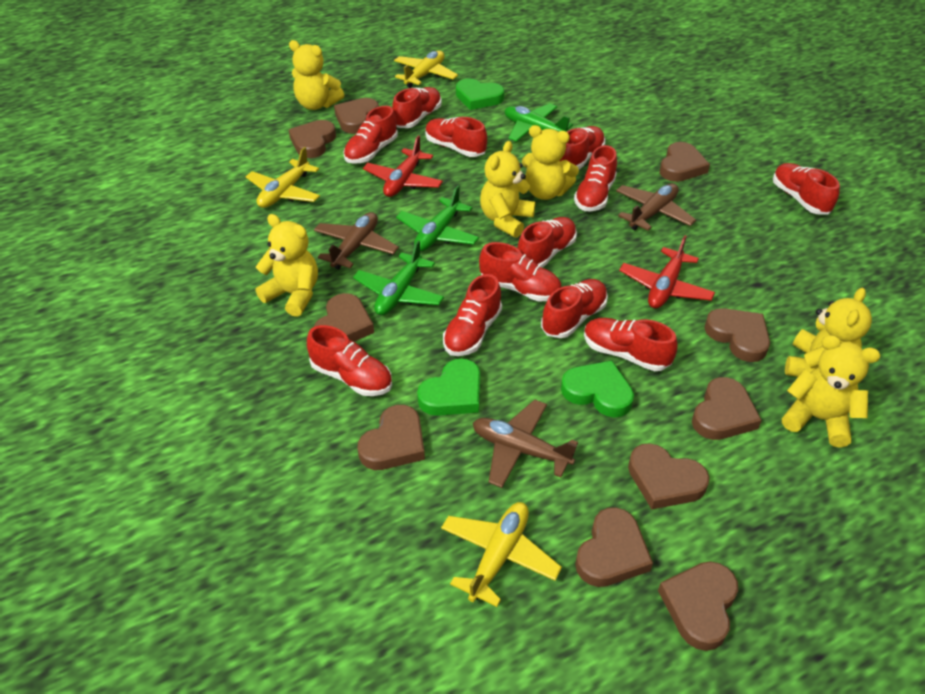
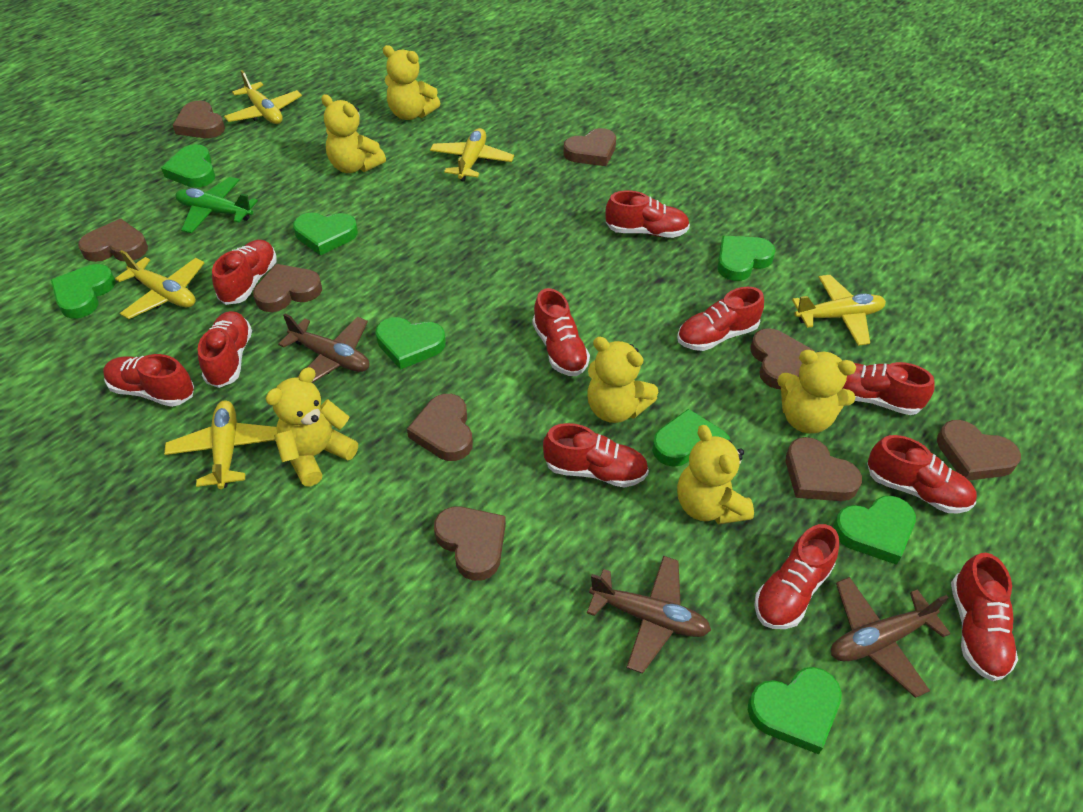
brown heart: [289,120,336,158] [314,293,374,342] [334,98,379,134] [358,405,425,470] [575,507,653,587] [628,443,709,509] [658,561,738,651] [660,142,710,182] [692,377,762,440] [704,308,770,362] = 10 -> [78,219,148,262] [173,101,225,138] [253,264,322,312] [407,394,473,461] [434,506,506,581] [563,128,616,166] [751,328,815,389] [786,437,862,501] [937,420,1021,480] = 9
green heart: [417,358,480,416] [456,79,505,110] [561,361,634,417] = 3 -> [51,264,115,319] [161,144,215,188] [293,212,358,256] [376,317,446,370] [652,409,730,467] [717,236,775,281] [748,667,842,754] [833,496,916,565] = 8
green plane: [353,240,444,315] [396,185,479,251] [505,103,573,142] = 3 -> [176,177,258,233] = 1
red plane: [363,135,443,197] [619,235,715,309] = 2 -> none = 0
red shoe: [307,325,392,396] [343,106,398,164] [392,87,442,128] [426,117,487,157] [443,274,502,356] [479,242,562,301] [518,217,577,268] [541,279,608,338] [560,126,605,170] [574,145,617,211] [584,318,678,371] [773,163,840,214] = 12 -> [103,354,194,407] [198,311,252,388] [212,240,277,305] [532,288,590,376] [543,423,649,488] [606,191,690,238] [677,287,764,351] [754,524,839,629] [843,362,935,415] [867,435,977,513] [951,553,1018,681] = 11
yellow plane: [245,147,320,208] [394,50,458,88] [441,502,562,607] = 3 -> [115,250,204,319] [164,401,277,489] [224,70,302,124] [430,128,514,182] [792,275,886,346] = 5

